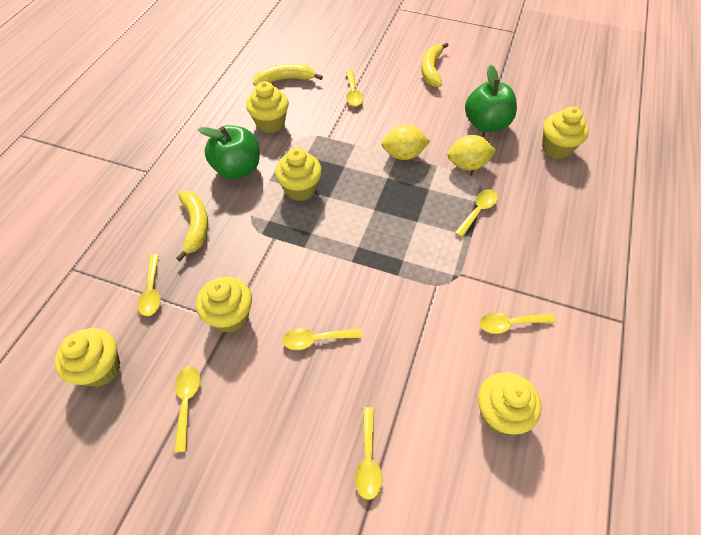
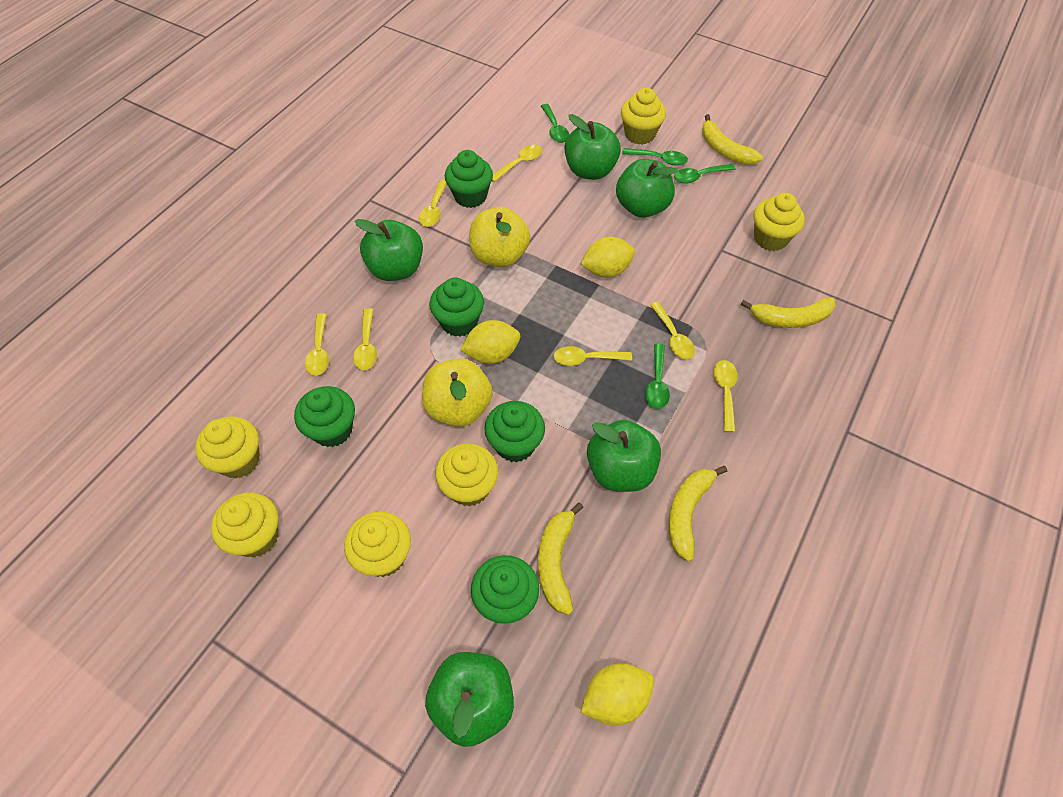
green apple: [198,125,260,179] [465,65,517,132] = 2 -> [355,219,423,281] [425,652,514,747] [565,114,621,180] [587,420,661,492] [616,159,678,218] = 5
green cupcake: none = 0 -> [294,386,355,447] [429,277,484,337] [445,150,493,208] [471,555,539,624] [484,401,545,462] = 5
green spoon: none = 0 -> [541,104,569,143] [622,148,688,166] [645,344,670,409] [674,164,736,184] = 4
yellow apple: none = 0 -> [422,358,492,427] [469,207,530,268] = 2
yellow banana: [176,191,208,261] [253,64,323,86] [421,42,449,87] = 3 -> [538,503,584,615] [668,466,727,562] [702,114,763,165] [741,297,836,328] = 4
yellow lemon: [381,125,430,160] [447,135,496,170] = 2 -> [460,320,520,364] [580,663,654,726] [581,237,635,278] = 3

